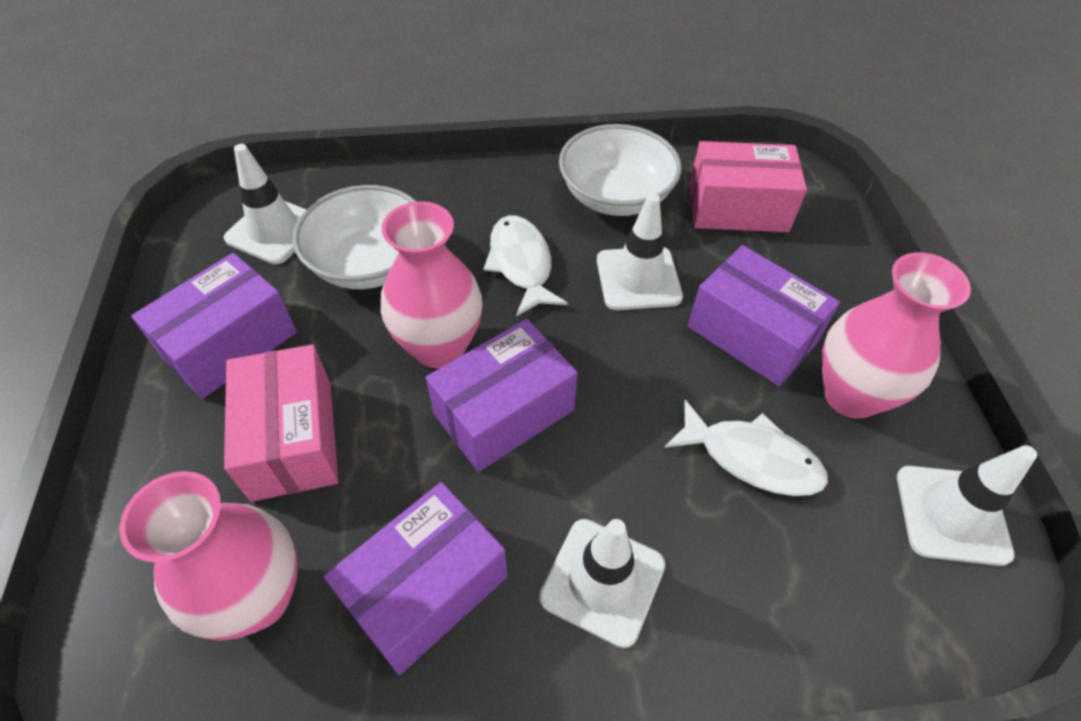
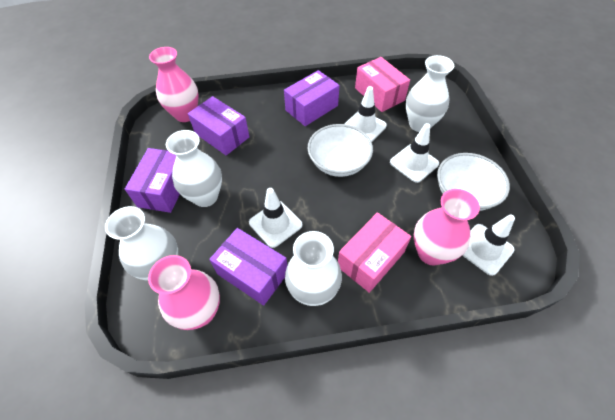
white fish: [483,216,568,316] [664,400,828,496] = 2 -> none = 0
white vase: none = 0 -> [105,206,178,281] [166,130,222,207] [285,231,342,306] [406,55,454,132] = 4

